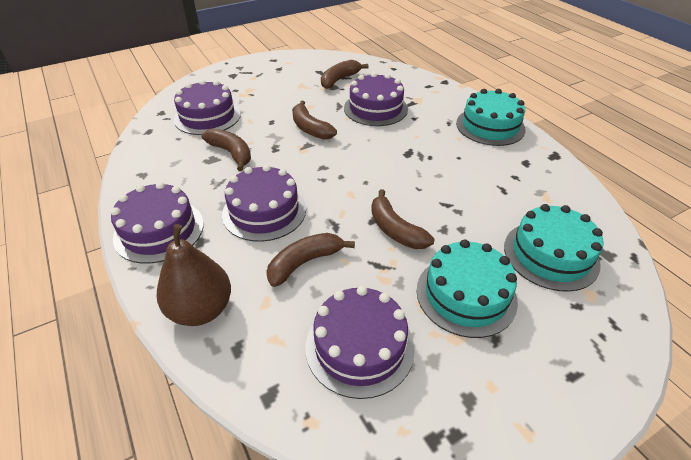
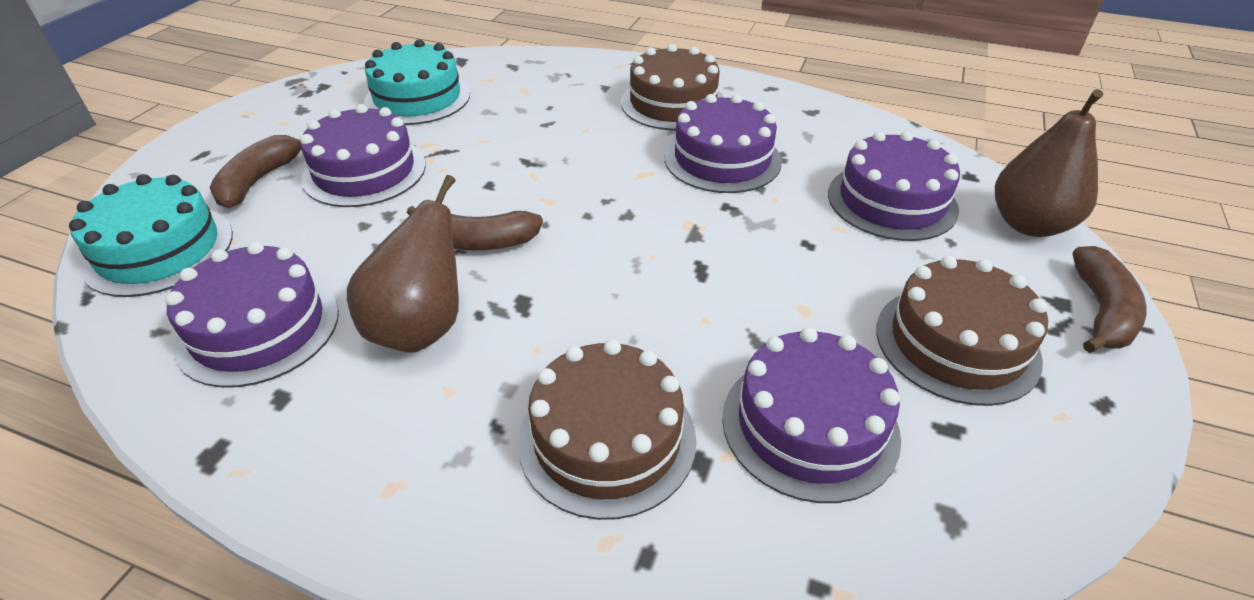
brown banana: [201,128,251,171] [267,233,355,287] [292,101,337,140] [321,60,369,89] [371,189,434,249] = 5 -> [210,135,301,208] [407,206,543,250] [1073,246,1146,353] = 3
brown cake: none = 0 -> [518,339,696,520] [621,44,724,130] [876,256,1048,406] = 3
brown pear: [157,224,231,326] = 1 -> [347,175,459,352] [995,89,1103,237] = 2
turquoise cake: [417,239,518,338] [456,89,526,146] [504,204,604,292] = 3 -> [69,174,233,297] [364,39,470,125] = 2

